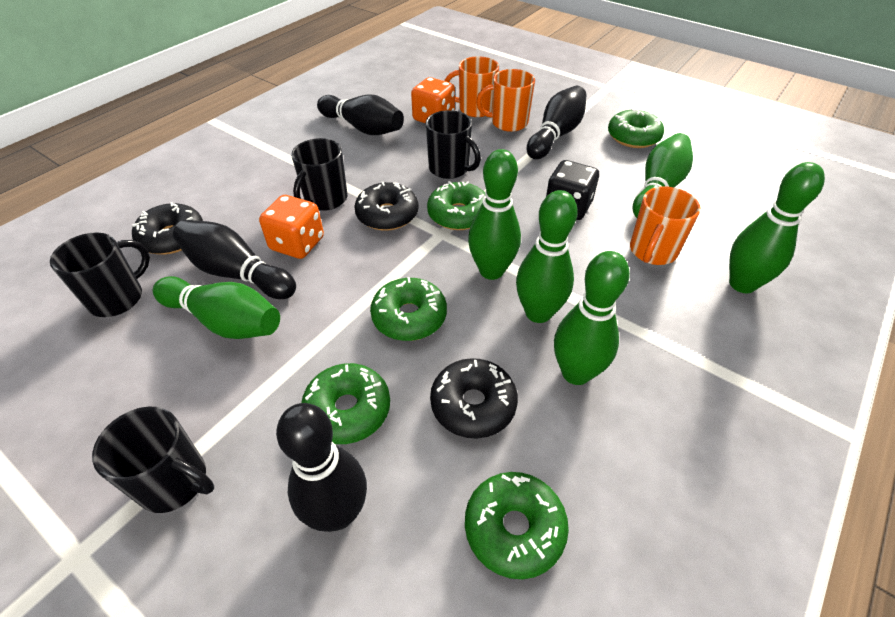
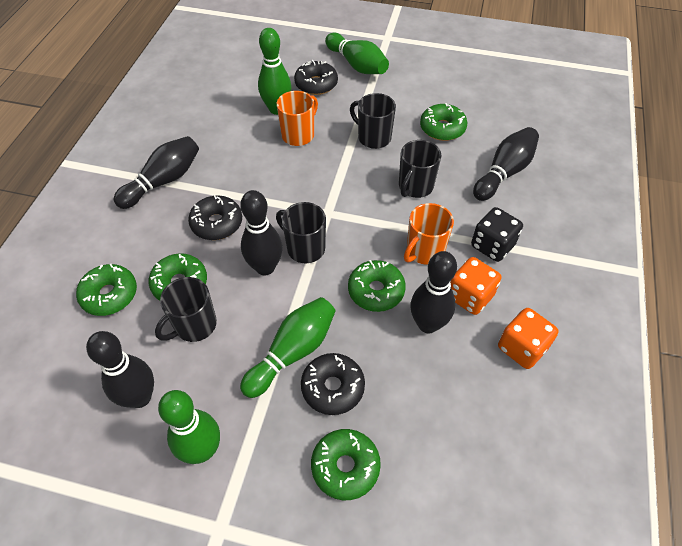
black bowling pin: [173,220,296,299] [276,403,367,532] [317,94,404,135] [527,86,586,159] = 4 -> [86,331,154,408] [114,136,199,209] [240,190,283,275] [410,251,457,333] [473,127,539,201] = 5
green bowling pin: [153,276,280,339] [468,149,521,280] [516,190,578,323] [554,251,630,385] [633,133,693,218] [729,162,825,293] = 6 -> [158,390,220,464] [240,297,336,398] [258,28,291,115] [325,33,389,74] = 4
orange mug: [444,56,499,117] [476,69,535,132] [630,186,701,265] = 3 -> [276,91,318,146] [404,203,454,265] = 2

